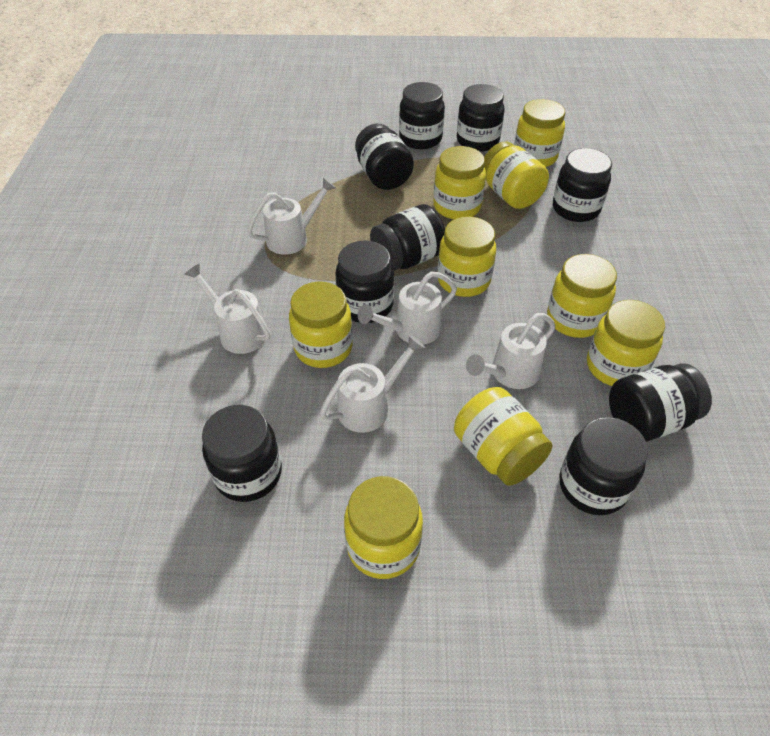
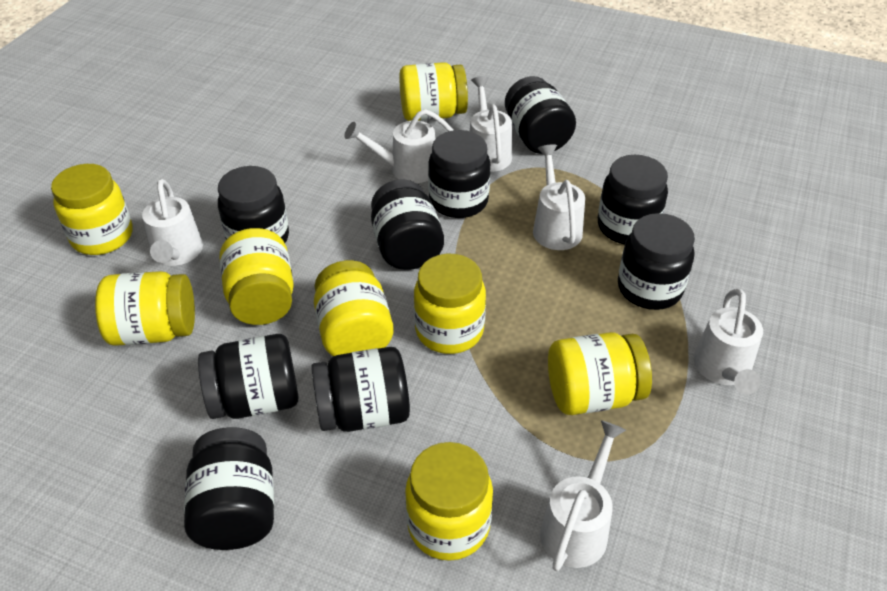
white watering can: [184,263,270,354] [247,177,336,255] [320,335,425,433] [358,271,457,345] [466,313,555,389] = 5 -> [142,179,203,266] [344,109,454,183] [470,76,512,172] [533,144,585,250] [540,420,626,571] [694,289,763,394] = 6
yellow jar: [289,282,353,368] [344,476,423,579] [433,146,486,219] [438,216,496,297] [454,387,552,486] [484,141,549,209] [514,99,565,167] [547,254,617,338] [587,300,665,386] = 9 -> [51,164,132,255] [95,271,195,346] [219,228,294,325] [314,260,394,356] [399,62,468,121] [405,442,493,561] [414,254,486,354] [548,332,652,415] = 8

